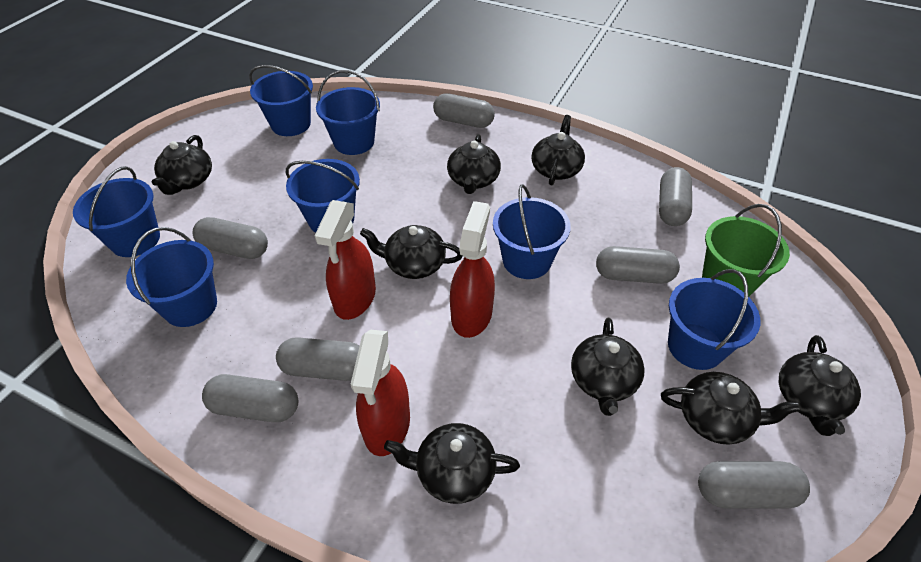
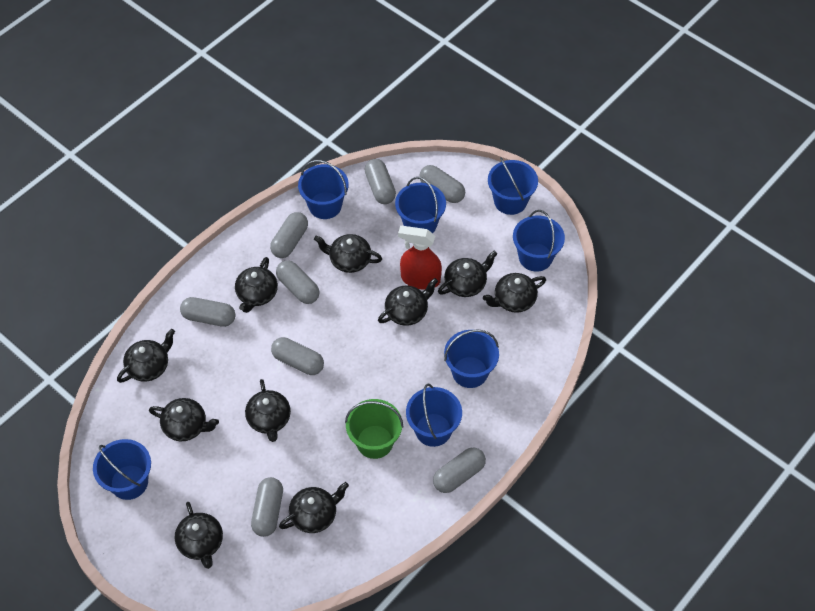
black teapot: [152,135,212,195] [360,225,462,279] [384,423,520,504] [447,134,501,194] [531,115,585,185] [571,318,645,416] [661,372,801,445] [779,335,861,436] = 8 -> [117,329,175,383] [149,398,219,441] [175,502,223,569] [235,257,278,313] [245,379,291,442] [279,482,349,533] [314,234,382,273] [378,278,438,326] [438,251,497,297] [483,273,546,313] = 10
grey capsule: [192,217,268,259] [202,374,298,422] [276,337,359,381] [433,93,495,128] [596,246,680,284] [659,167,692,226] [698,461,810,508] = 7 -> [180,297,235,327] [251,477,283,537] [270,212,308,258] [271,337,324,375] [276,260,320,304] [365,159,396,204] [419,165,465,203] [433,447,486,493] = 8
red spray bottle: [314,200,376,320] [351,329,410,456] [450,201,495,338] = 3 -> [398,226,442,290] = 1

